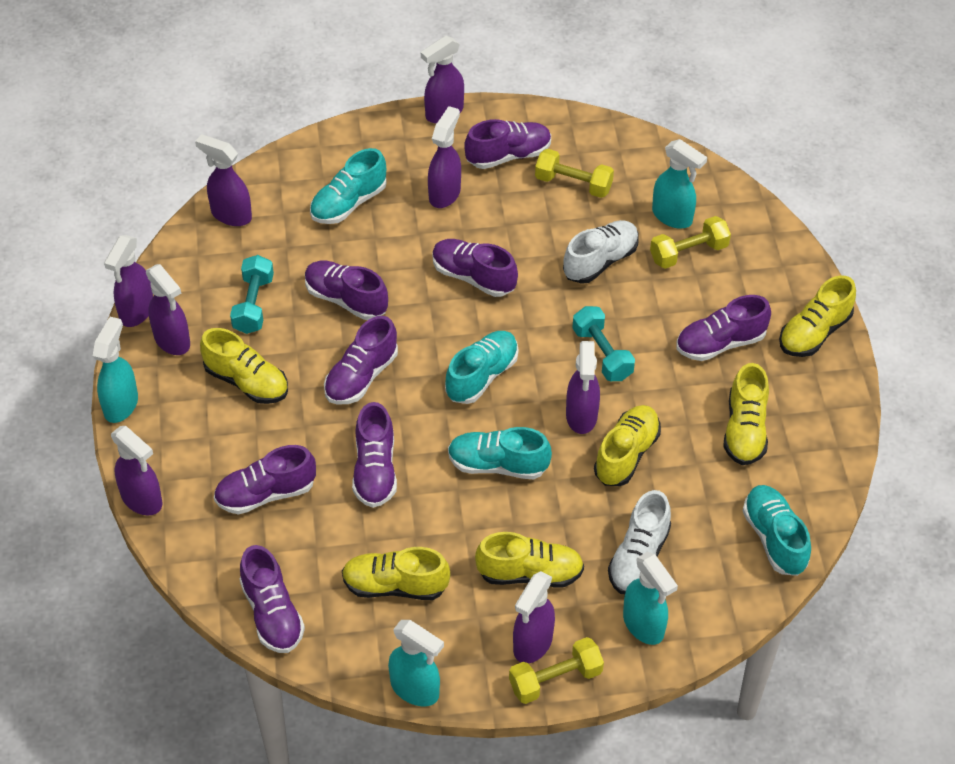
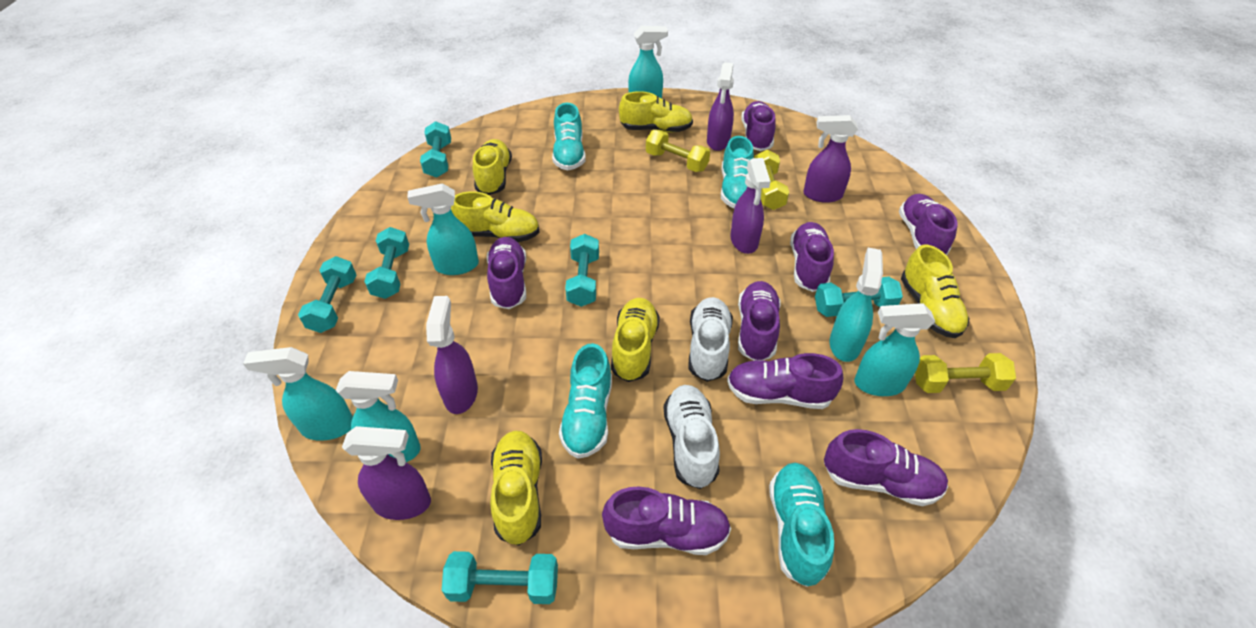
purple spray bottle: [104,235,153,327] [111,426,163,515] [146,264,190,355] [195,134,252,226] [421,36,464,124] [428,106,461,208] [513,571,555,664] [566,341,600,434] = 8 -> [342,426,431,520] [426,296,478,414] [707,62,734,151] [730,158,771,254] [803,115,858,203] = 5
turquoise dumbbell: [230,255,274,334] [572,306,635,381] = 2 -> [298,256,357,333] [364,227,409,299] [420,121,451,178] [442,551,558,604] [565,234,599,307] [815,276,903,317] = 6
turquoise spray bottle: [93,317,138,423] [388,620,444,706] [623,552,678,645] [652,139,707,229] = 4 -> [243,347,353,441] [336,371,421,462] [407,183,479,275] [628,26,668,98] [830,248,883,362] [854,303,935,396] = 6

